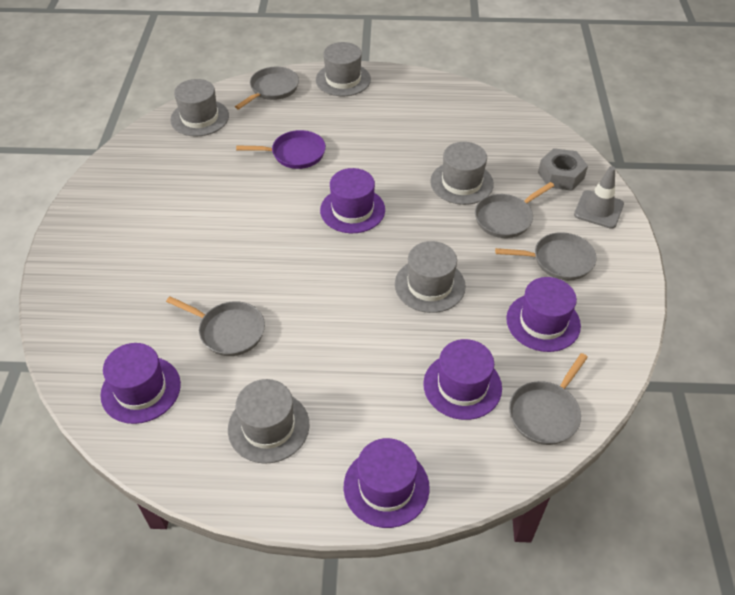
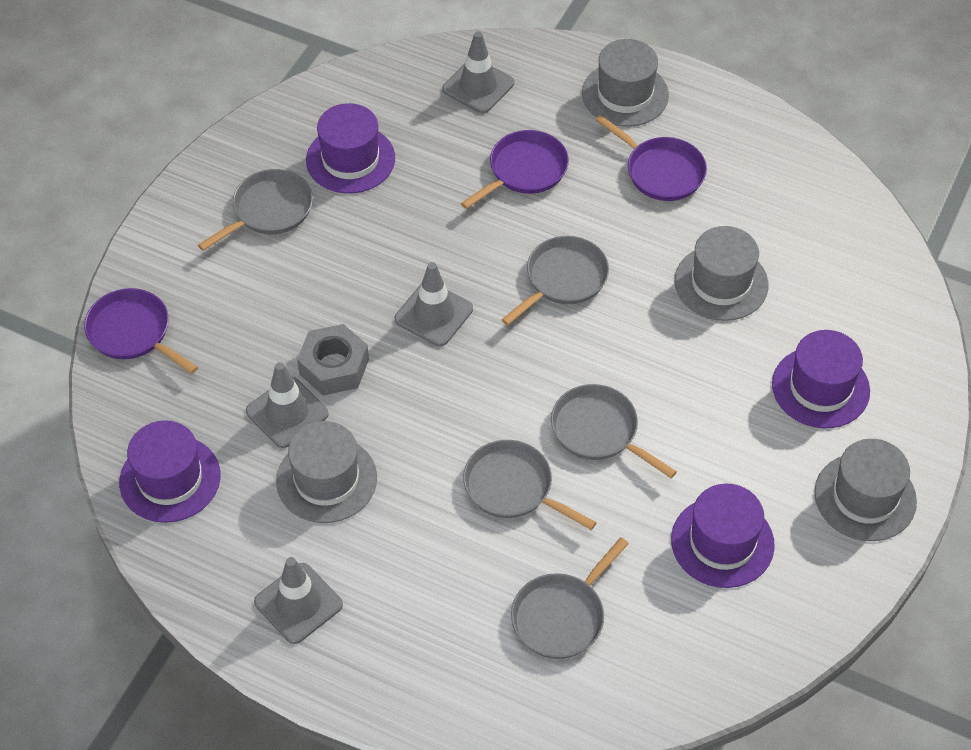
grey hat: [170,79,229,137] [228,379,309,464] [316,42,371,96] [395,241,466,313] [430,142,494,205] = 5 -> [276,421,377,523] [582,39,669,127] [675,226,768,321] [814,439,917,541] = 4
grey traffic cone: [574,166,624,229] = 1 -> [246,362,329,448] [254,557,343,644] [395,262,473,346] [442,31,514,113] = 4
purple hat: [100,343,181,424] [320,168,385,233] [344,438,430,528] [423,339,502,420] [506,277,581,352] = 5 -> [119,420,221,523] [306,103,395,193] [671,484,775,588] [772,330,870,428] = 4
purple pan: [236,130,326,169] = 1 -> [84,288,198,374] [461,130,569,209] [596,115,707,201] = 3

